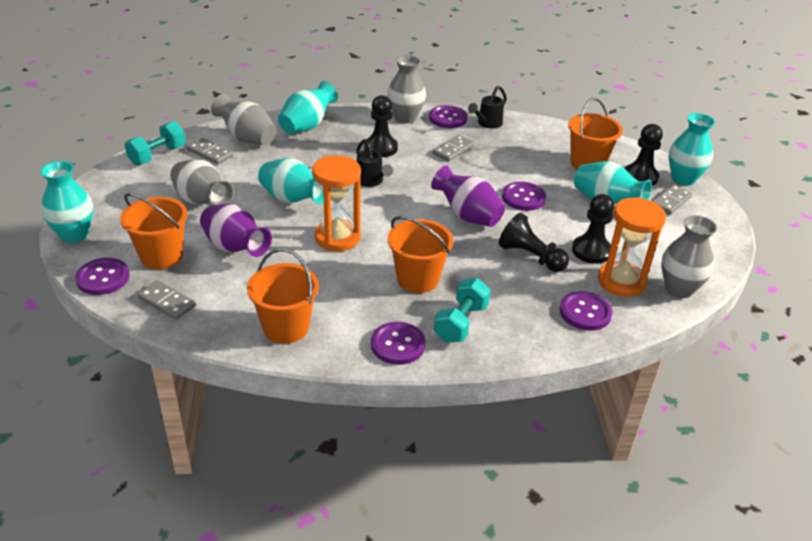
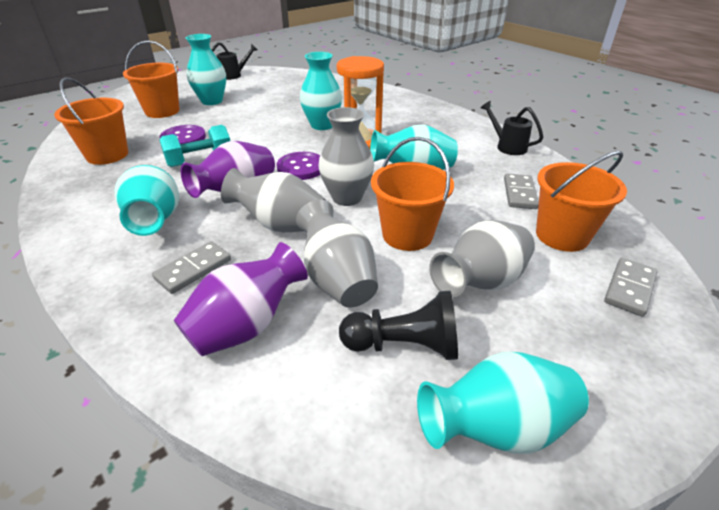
black pawn: [364,95,398,157] [499,213,569,272] [572,194,614,264] [625,124,663,186] = 4 -> [339,291,458,360] = 1
grey domino: [138,280,196,320] [187,138,233,164] [433,135,475,162] [652,184,692,215] = 4 -> [152,241,231,294] [504,174,539,209] [604,258,658,317] = 3
orange hourglass: [312,155,361,251] [598,197,666,297] = 2 -> [337,56,384,149] = 1
purple button: [75,258,130,295] [371,322,426,365] [429,105,467,128] [502,182,546,211] [560,291,613,331] = 5 -> [160,125,206,144] [277,152,320,180] = 2
turquoise dumbbell: [124,121,186,165] [434,278,491,343] = 2 -> [160,125,230,167] = 1

